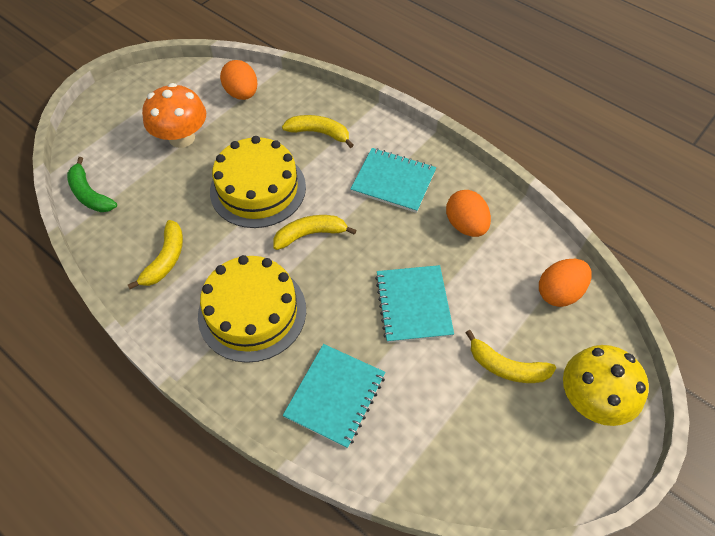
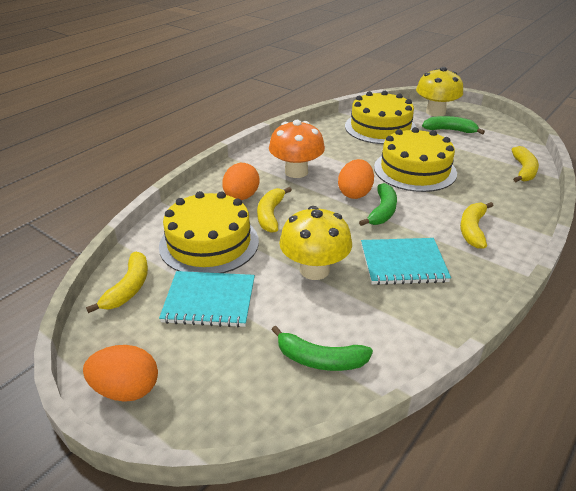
green banana: [67,157,117,212] = 1 -> [271,326,373,371] [359,183,397,226] [422,116,485,135] = 3
turquoise notebook: [283,344,386,449] [351,148,436,213] [375,265,454,343] = 3 -> [159,271,255,328] [361,238,451,285] = 2
yellow cake: [198,255,306,363] [210,136,306,228] = 2 -> [159,191,259,273] [345,91,416,144] [374,127,457,192] = 3
yellow mushroom: [563,345,649,426] = 1 -> [279,206,352,280] [416,67,463,117] = 2

